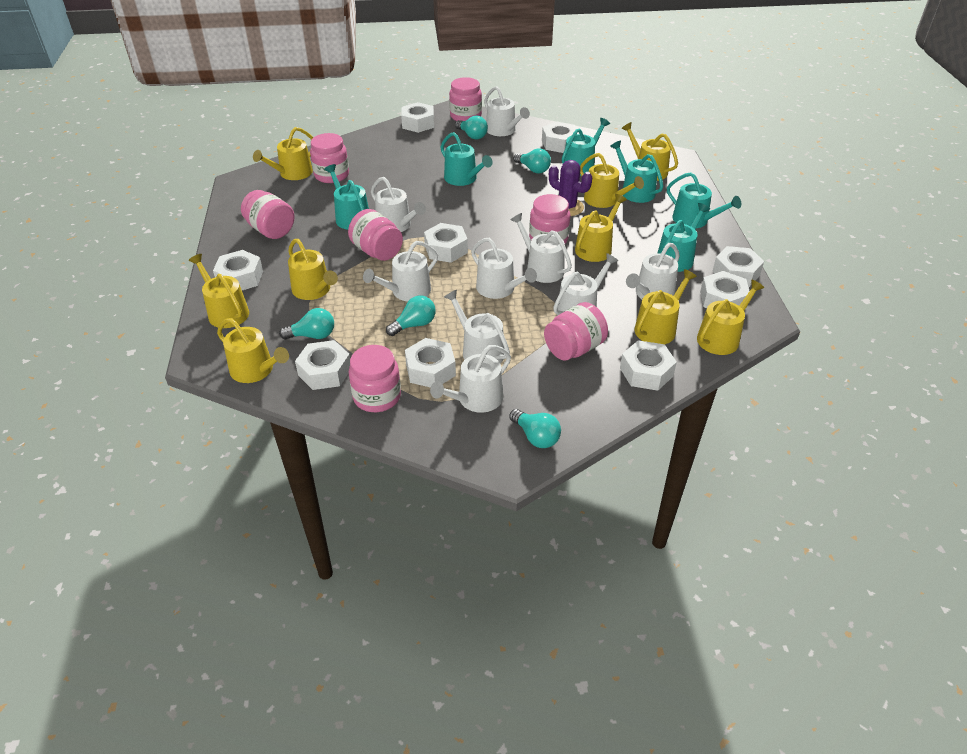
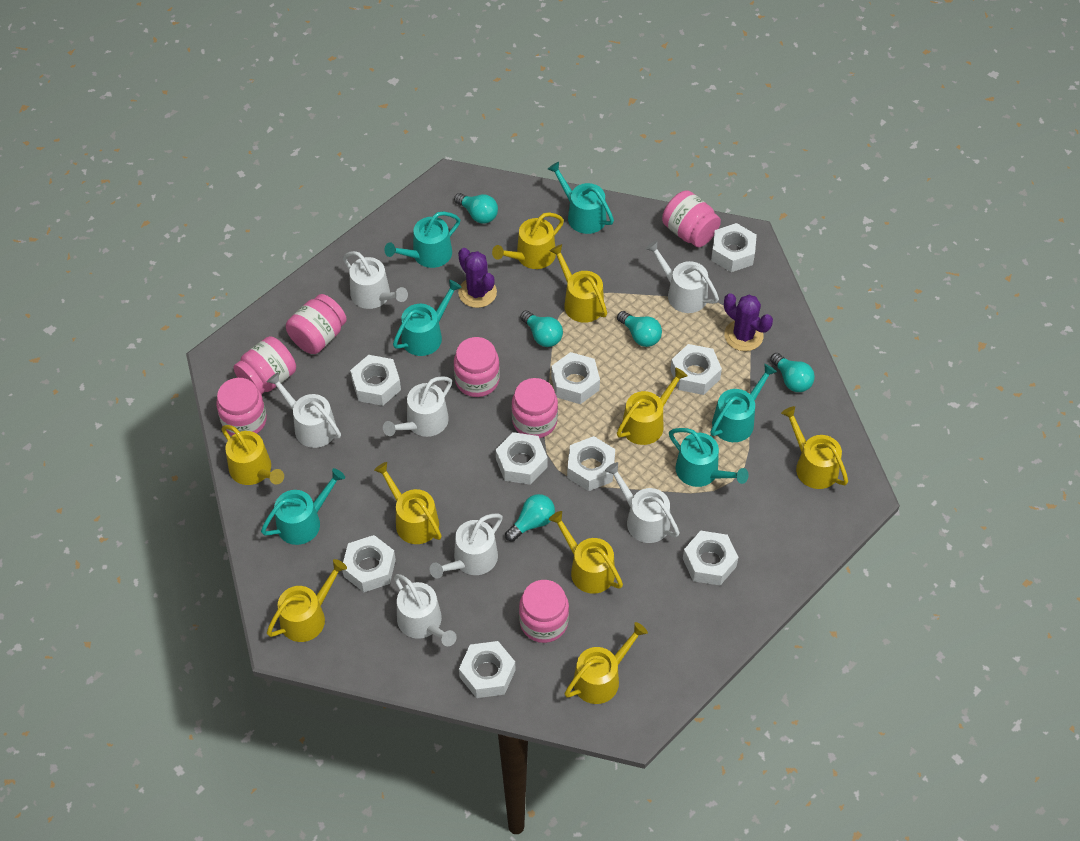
purple cactus: [549,160,592,216] = 1 -> [458,248,497,308] [724,293,773,351] = 2
white watering can: [363,241,438,302] [371,177,426,232] [430,345,511,413] [444,290,510,363] [471,238,537,299] [484,86,530,136] [510,213,572,283] [553,253,618,316] [626,243,680,299] = 9 -> [267,372,341,448] [343,251,408,309] [383,376,452,437] [394,574,457,646] [430,514,503,578] [605,462,680,543] [646,241,719,313] = 7

